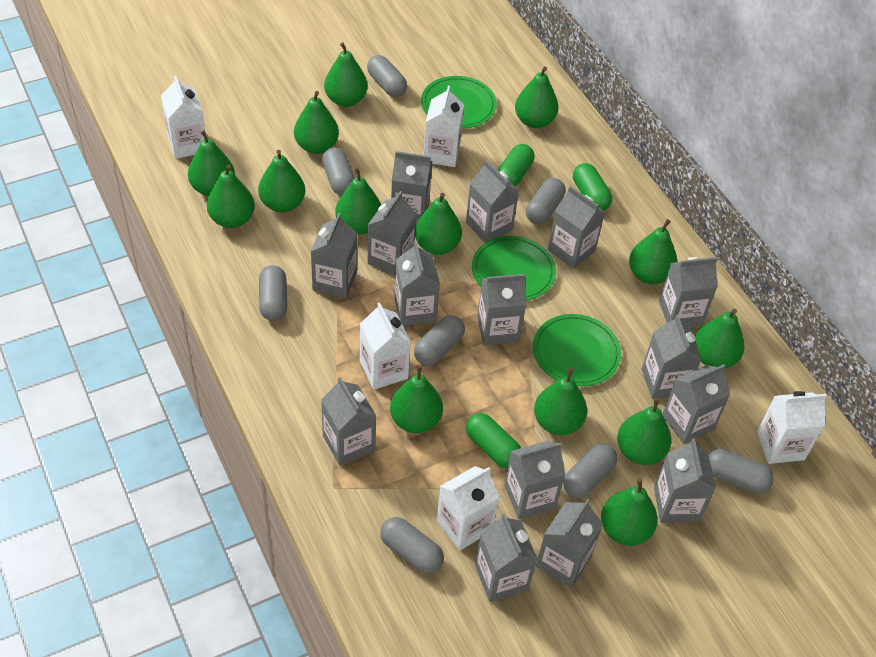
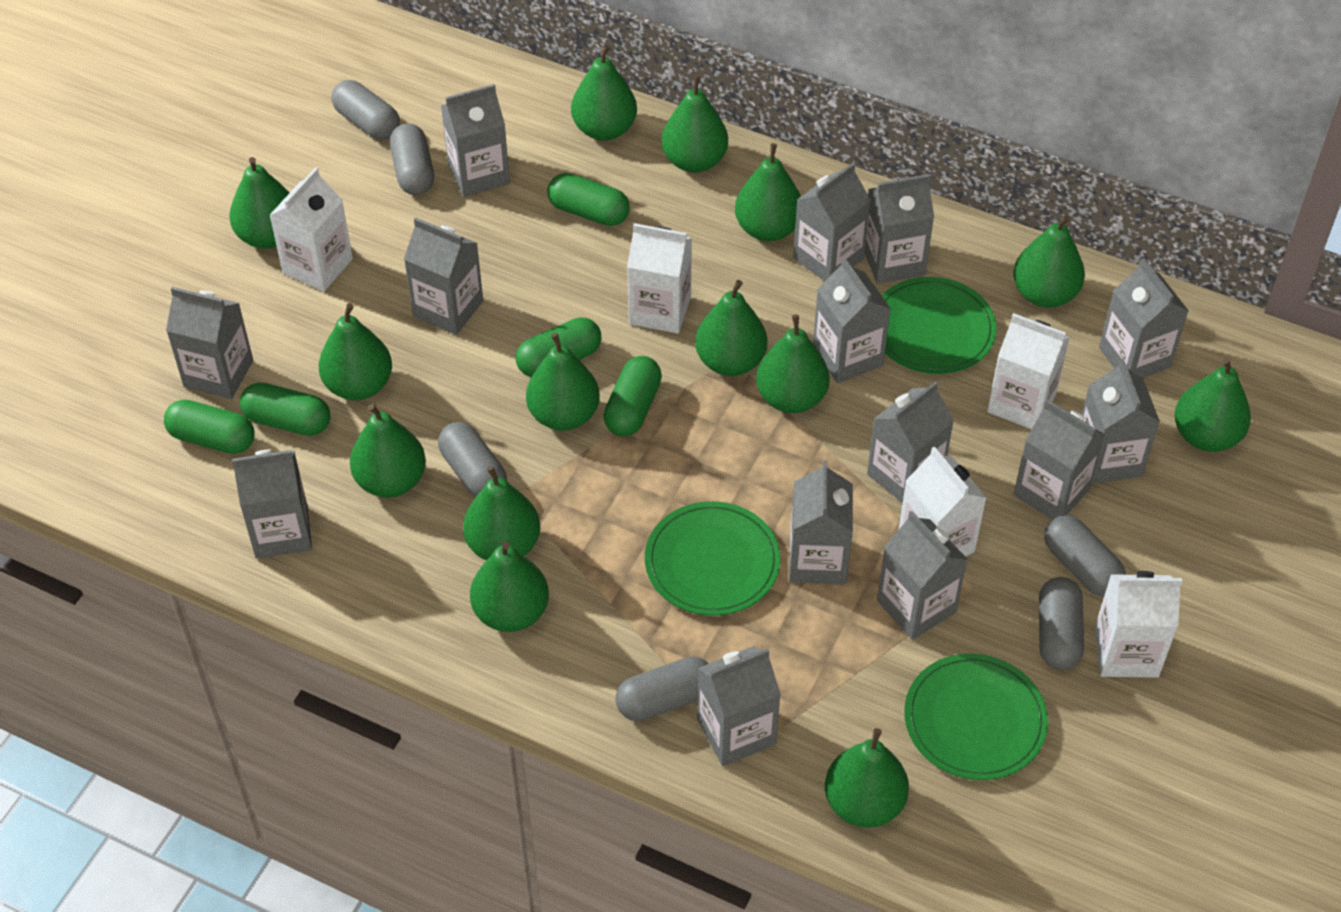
green capsule: [466,413,521,468] [498,144,534,187] [573,163,612,211] = 3 -> [164,400,255,454] [240,382,330,436] [516,317,601,377] [548,173,630,226] [603,356,662,436] = 5
grey capsule: [259,265,287,321] [322,147,355,196] [367,55,407,97] [380,517,444,574] [414,315,465,366] [526,178,565,224] [563,443,618,498] [708,449,774,494] = 8 -> [331,80,400,140] [390,123,434,195] [438,422,507,497] [616,656,708,721] [1039,577,1084,670] [1044,515,1126,596] = 6
grey carton: [311,213,357,298] [321,377,376,466] [368,191,417,275] [391,151,432,223] [394,242,440,326] [466,160,519,243] [475,513,537,602] [477,274,526,346] [504,440,565,519] [536,499,603,588] [548,186,605,269] [642,315,702,399] [654,439,716,523] [659,257,718,326] [662,364,730,444] = 15 -> [166,287,253,399] [232,449,312,559] [404,217,483,335] [441,84,510,197] [697,646,781,766] [789,461,853,585] [793,163,871,281] [813,257,891,383] [865,174,934,284] [867,381,954,503] [877,511,968,640] [1014,399,1105,519] [1082,359,1160,484] [1099,258,1189,378] = 14

